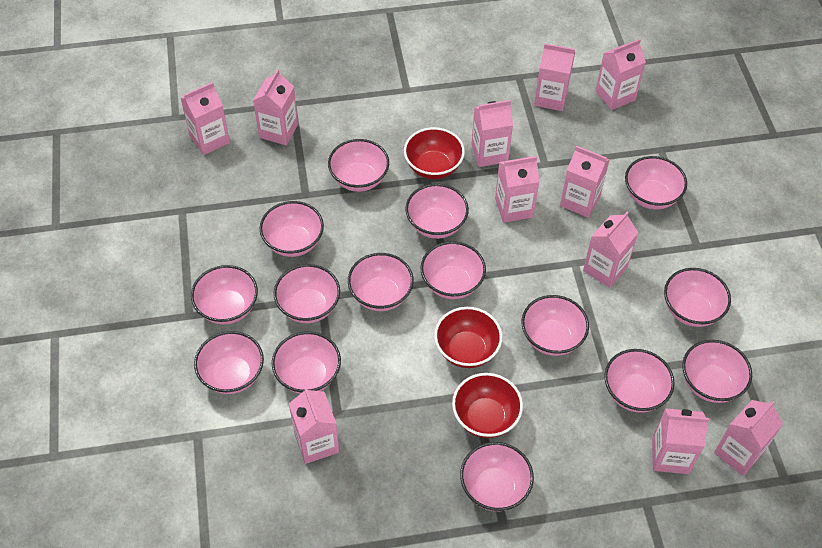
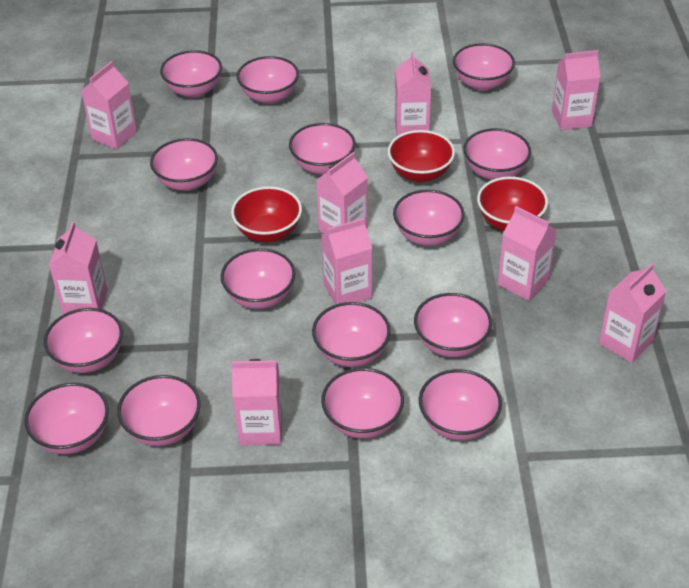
pink carton: [180,82,230,155] [253,69,298,146] [289,387,339,464] [471,100,513,167] [495,156,540,223] [534,43,575,111] [560,146,609,218] [583,212,639,288] [596,39,646,110] [652,408,709,474] [714,400,783,476] = 11 -> [49,222,108,315] [81,61,137,149] [231,359,282,446] [316,152,368,233] [321,218,372,305] [395,52,431,137] [498,206,557,301] [552,50,600,130] [599,263,666,363] = 9

